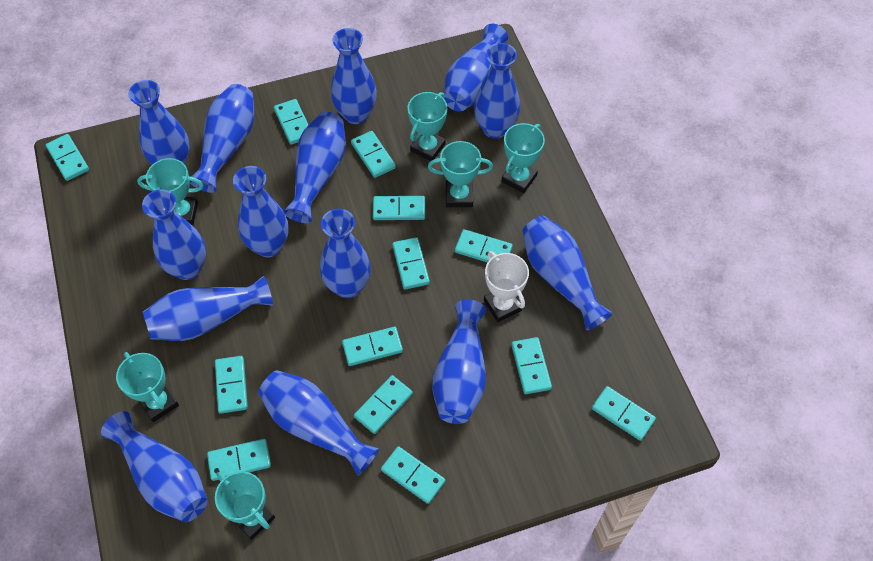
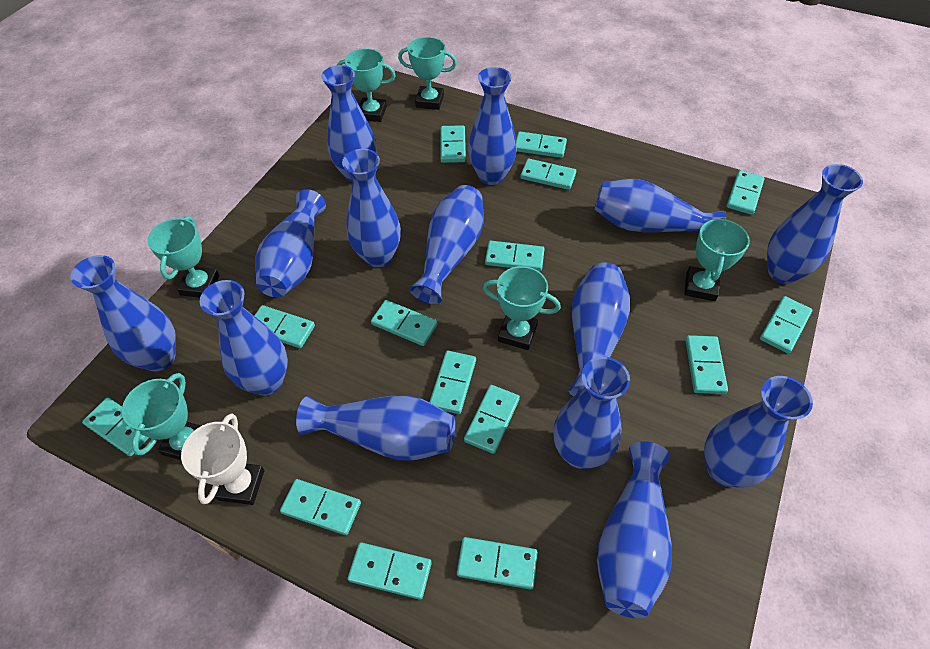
turquoise domino: [46,134,89,181] [207,439,271,481] [215,356,248,414] [274,99,308,145] [342,327,403,366] [351,131,396,178] [354,375,413,434] [373,196,425,220] [381,446,445,504] [392,237,430,289] [455,229,513,263] [511,337,552,394] [592,386,656,441] = 13 -> [82,398,149,456] [254,305,315,348] [280,479,361,535] [348,542,432,600] [371,300,438,346] [430,351,476,414] [440,125,466,163] [457,537,538,590] [464,385,520,454] [485,241,544,271] [516,132,567,158] [520,159,576,190] [685,335,728,394] [726,170,765,215] [760,296,812,354] = 15

